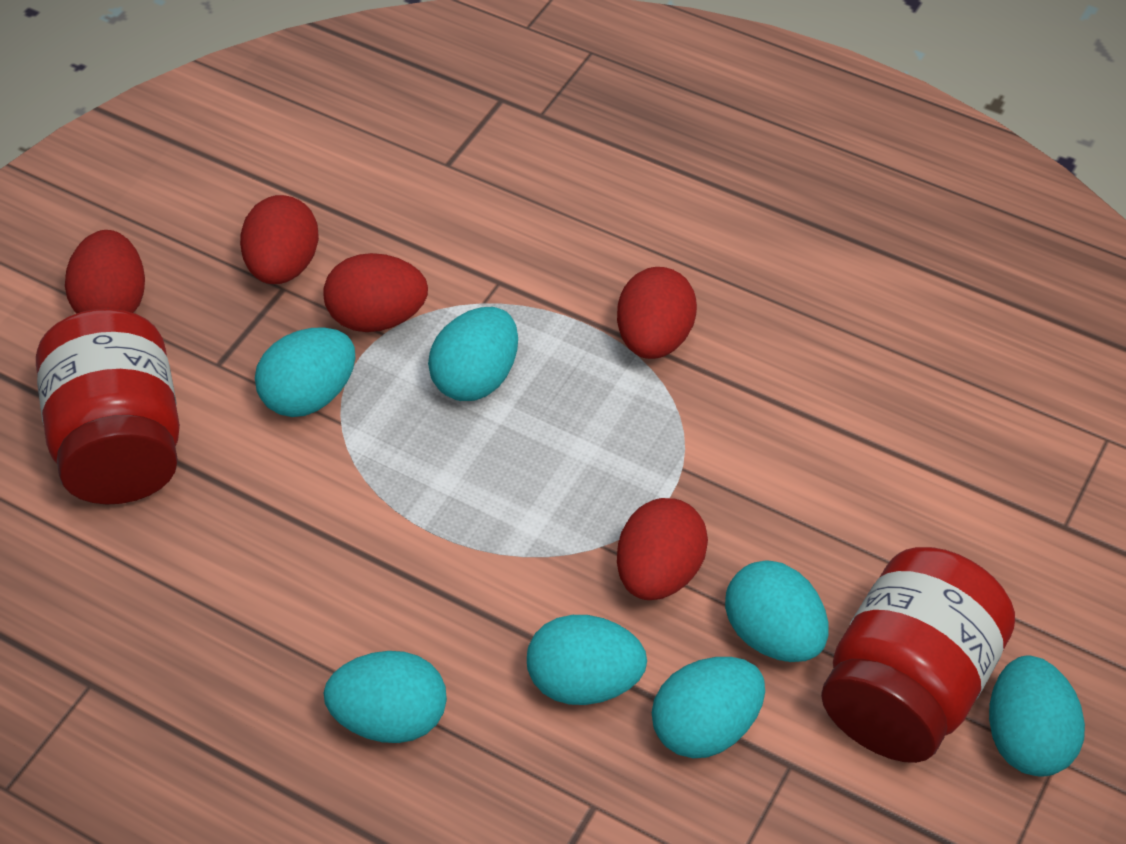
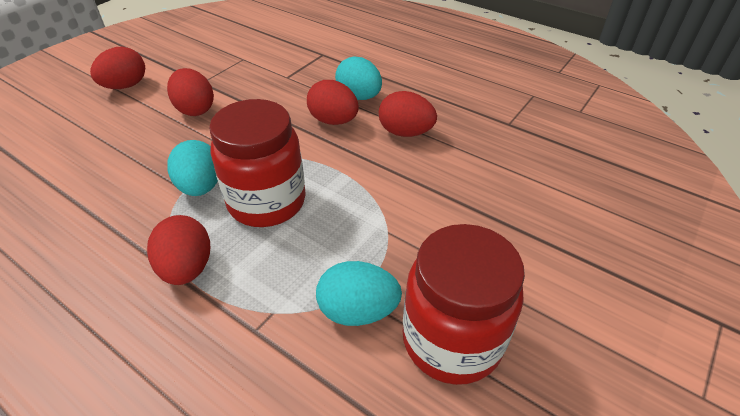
turquoise egg: [255,327,355,417] [324,651,447,743] [428,307,518,401] [527,615,647,705] [652,657,765,758] [725,561,829,662] [989,656,1085,777] = 7 -> [167,140,218,196] [316,261,402,326] [335,56,382,100] = 3

